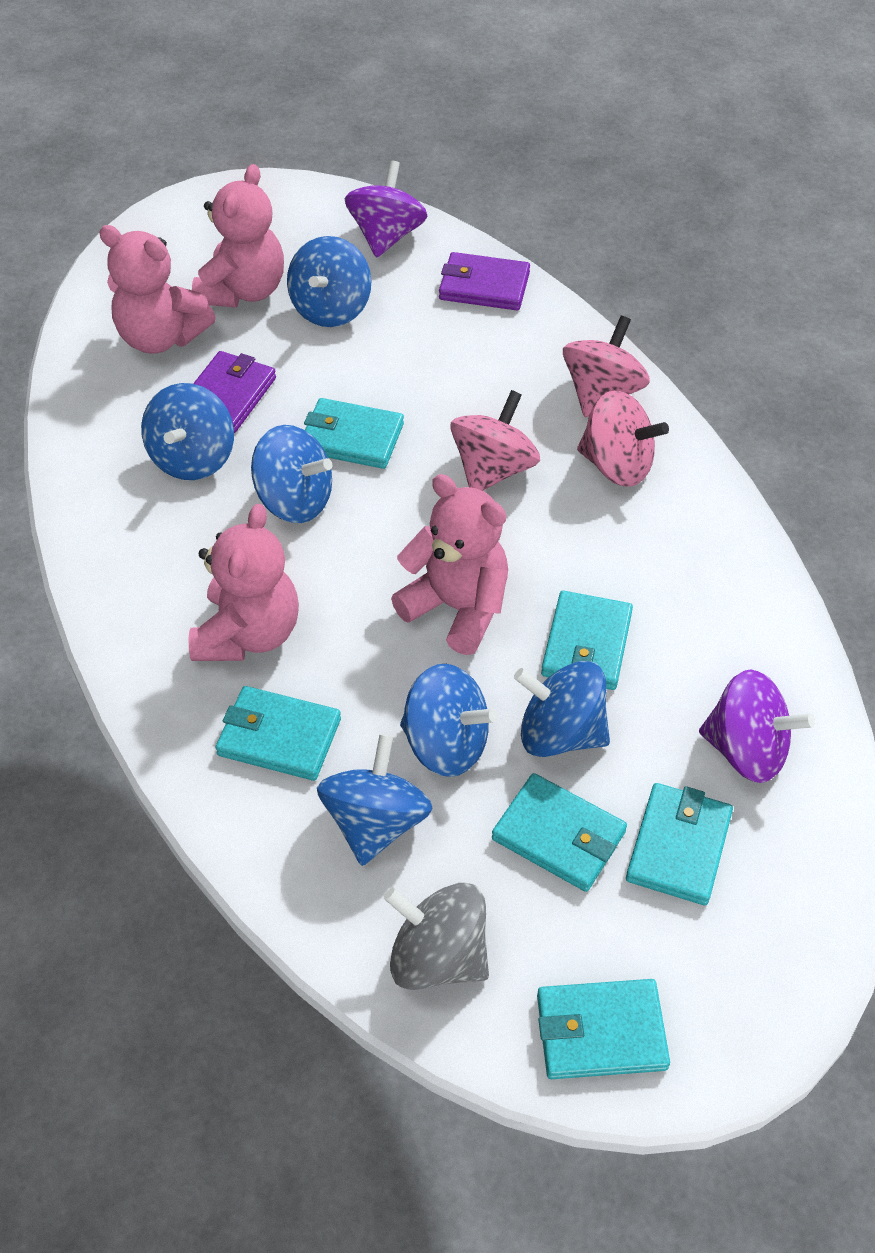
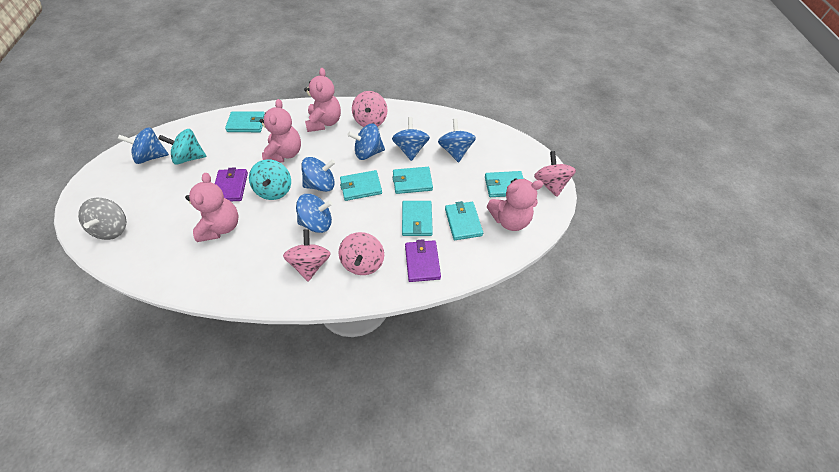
pink spinning top: [450,390,540,491] [563,316,650,417] [577,390,669,487] = 3 -> [283,229,331,281] [338,232,384,275] [352,91,388,127] [534,151,576,197] = 4
purple spinning top: [345,160,428,257] [699,670,815,783] = 2 -> none = 0
turquoise spinning top: none = 0 -> [158,129,206,165] [249,159,291,200] = 2

